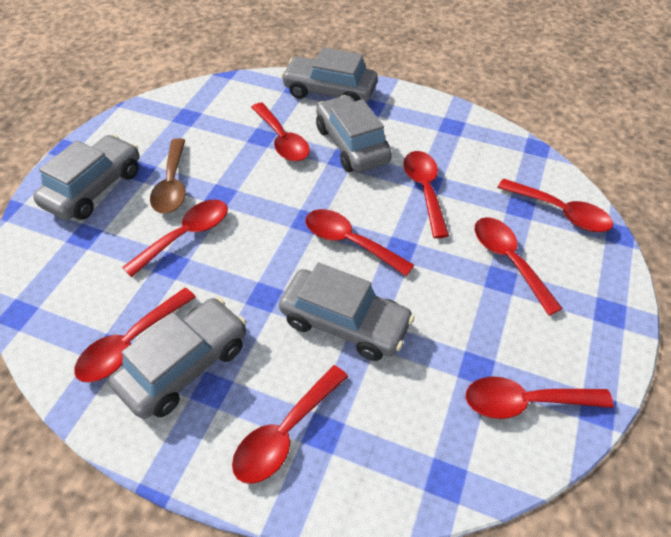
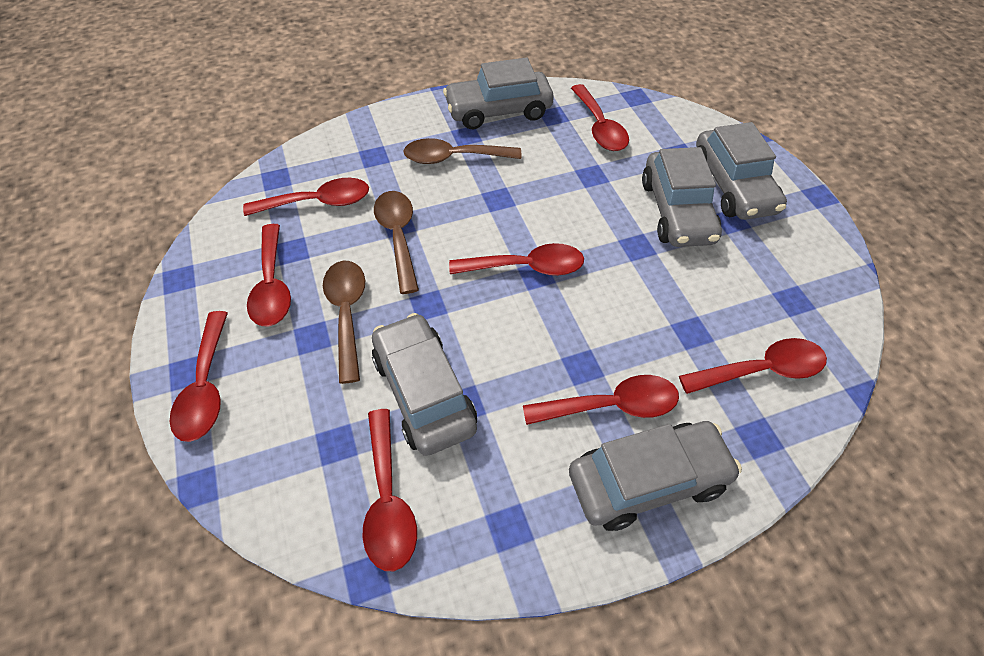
brown spoon: [150,138,186,214] = 1 -> [323,261,365,384] [374,191,419,294] [403,138,522,164] = 3
red spoon: [74,288,196,383] [122,199,228,277] [232,365,348,484] [251,103,310,162] [306,209,414,276] [403,151,449,238] [466,377,614,419] [475,217,563,315] [497,178,613,232] = 9 -> [170,311,228,442] [243,178,369,216] [247,224,291,326] [362,409,417,571] [449,243,584,276] [523,375,679,425] [571,84,629,151] [679,338,827,394] = 8

